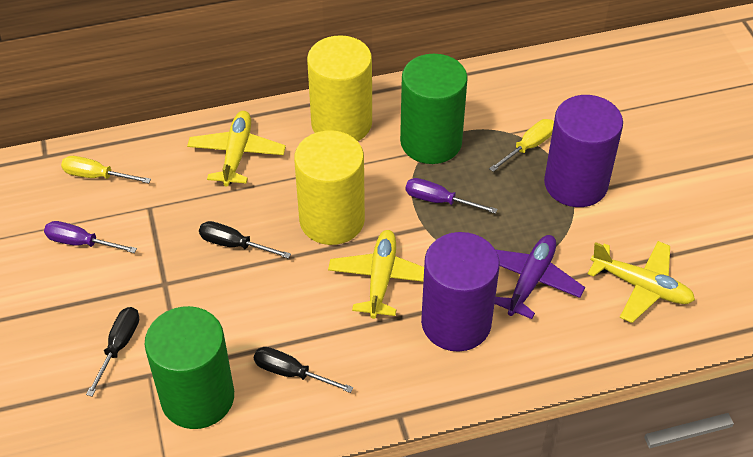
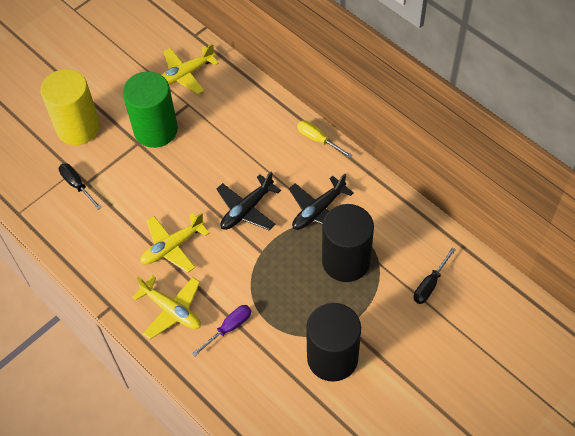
black cylinder: none = 0 -> [306,303,361,382] [322,204,374,282] = 2
black plane: none = 0 -> [217,172,281,231] [289,174,354,230] = 2
black screwdriver: [86,307,139,396] [199,221,291,259] [254,347,353,393] = 3 -> [59,163,102,210] [414,248,456,304] = 2
green cylinder: [145,306,234,429] [400,54,468,164] = 2 -> [123,71,178,148] = 1
purple cylinder: [421,232,500,352] [544,95,623,207] = 2 -> none = 0
purple plane: [495,235,585,319] = 1 -> none = 0
purple screwdriver: [44,221,137,253] [406,178,498,214] = 2 -> [192,305,251,356] = 1
yellow cylinder: [294,130,365,245] [307,35,372,141] = 2 -> [40,69,100,145] = 1
yellow screwdriver: [61,156,151,183] [489,119,554,172] = 2 -> [297,120,353,158] = 1

